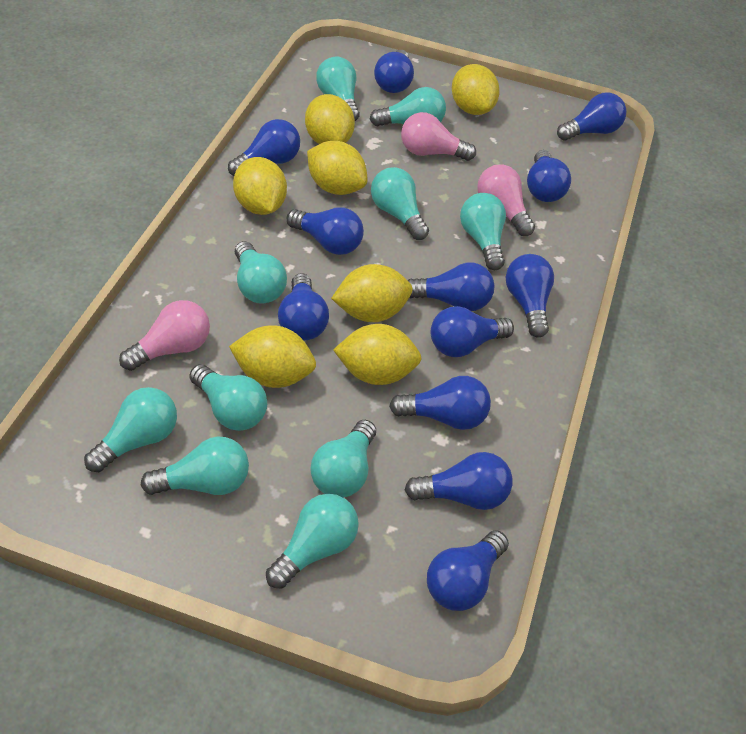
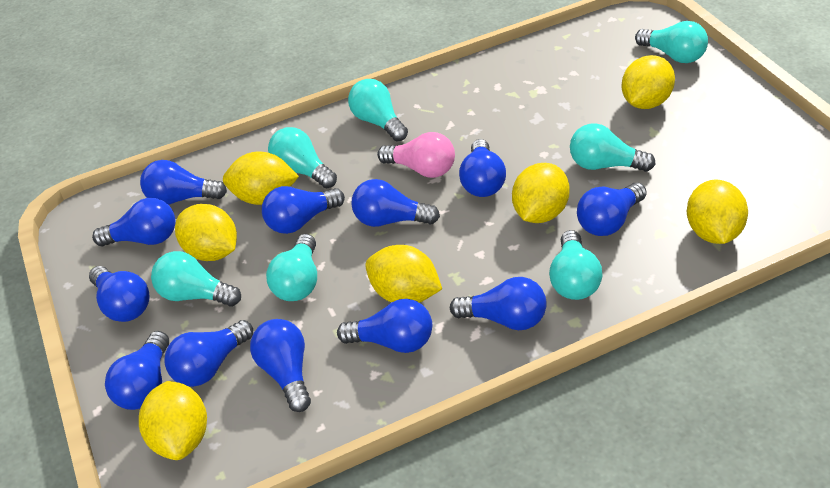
pink light bulb: [119,300,210,371] [401,112,476,161] [477,164,535,236] = 3 -> [377,132,455,178] = 1
turquoise light bulb: [84,387,177,472] [141,436,249,495] [189,364,267,431] [235,241,287,304] [266,494,359,589] [310,420,376,497] [316,57,360,121] [370,87,446,126] [371,167,429,240] [460,193,506,270] = 10 -> [151,251,241,306] [266,234,317,301] [268,127,337,188] [348,79,408,141] [549,230,603,300] [570,123,655,172] [635,21,708,63] = 7

